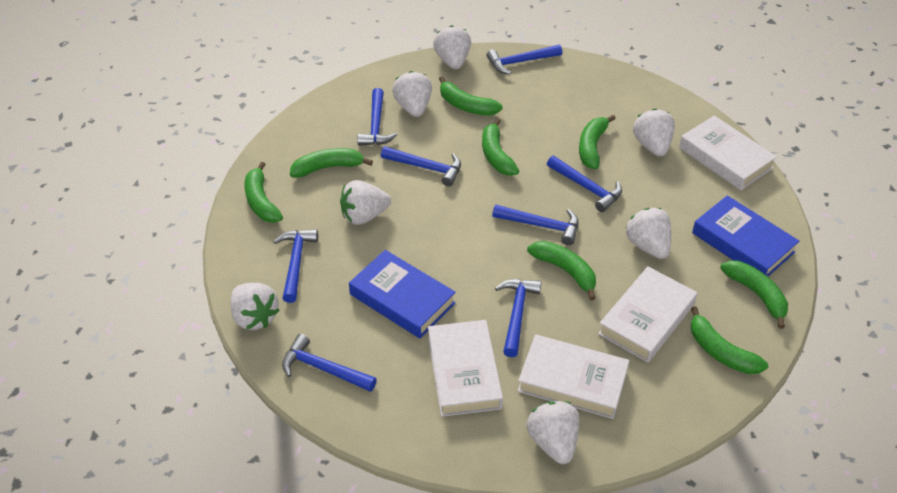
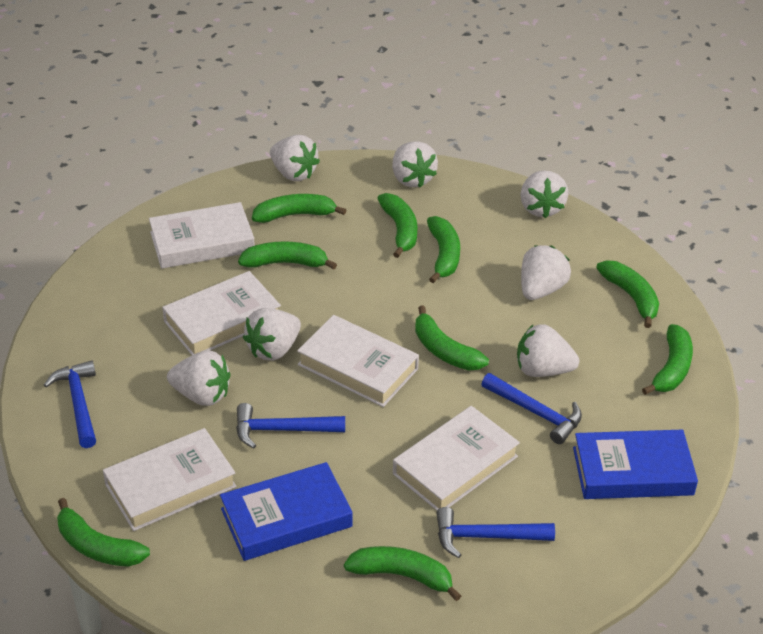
blue hammer: [273,229,318,303] [282,334,377,392] [357,88,397,146] [381,146,461,186] [486,45,562,75] [492,205,579,245] [495,279,541,357] [547,156,622,212] = 8 -> [44,360,96,448] [236,403,345,448] [437,507,555,558] [481,373,582,444] = 4
green banana: [244,162,283,223] [290,148,373,178] [439,76,503,116] [482,118,519,176] [527,241,596,300] [579,115,616,169] [691,306,768,374] [720,260,788,329] = 8 -> [57,498,150,567] [238,241,337,270] [252,194,346,223] [344,546,461,601] [377,193,418,258] [415,306,489,370] [427,216,460,283] [596,260,659,328] [642,324,693,395] = 9
white book: [428,320,503,417] [517,334,629,419] [598,266,697,363] [679,115,777,190] = 4 -> [103,428,237,531] [149,202,255,269] [162,271,281,355] [297,315,419,407] [393,406,520,510] = 5

